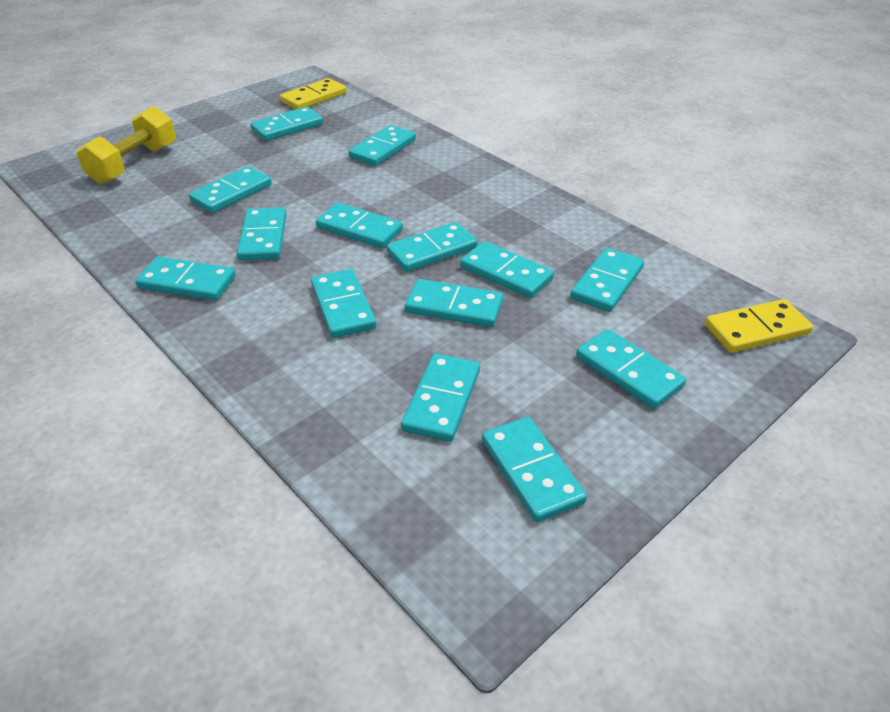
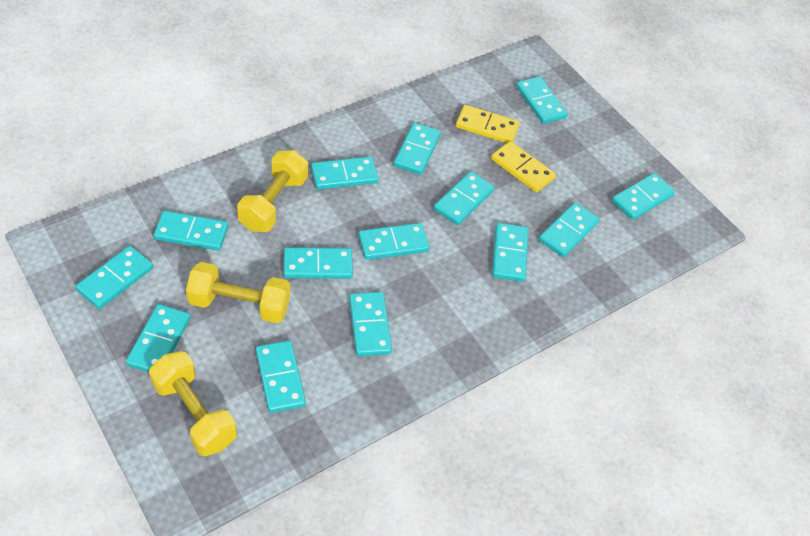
yellow dumbbell: [76,106,176,184] = 1 -> [149,351,237,456] [186,262,290,323] [237,150,308,232] = 3

